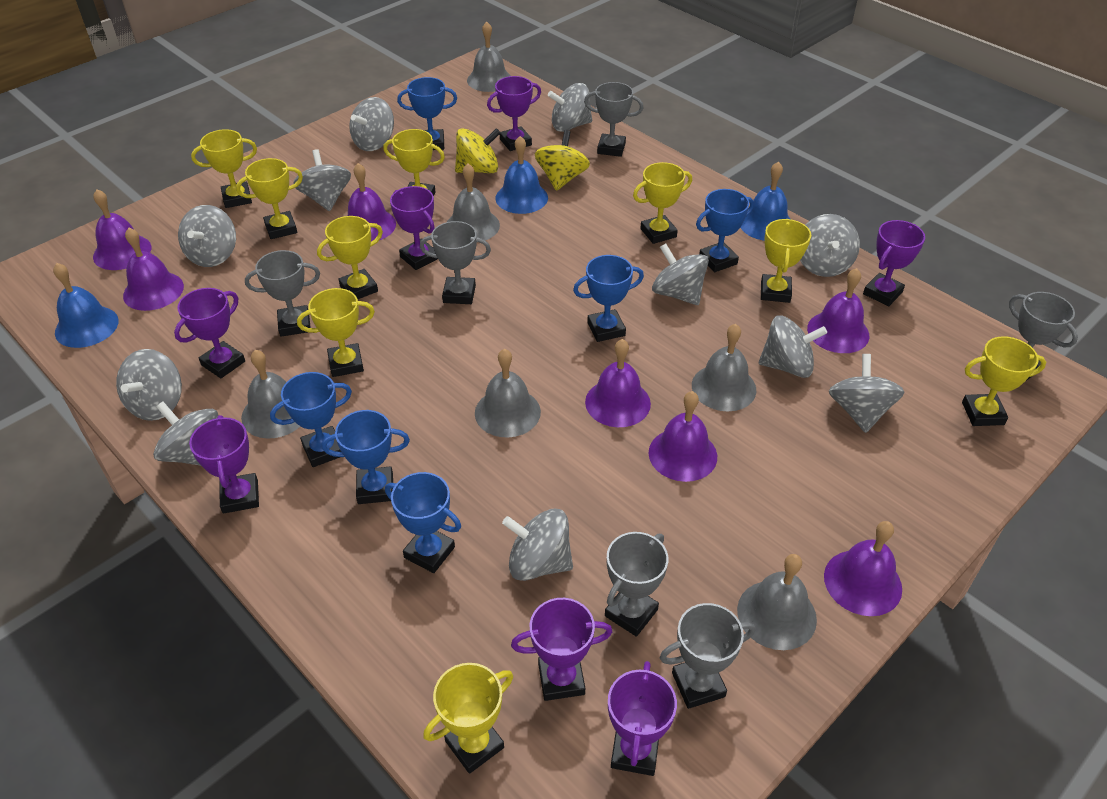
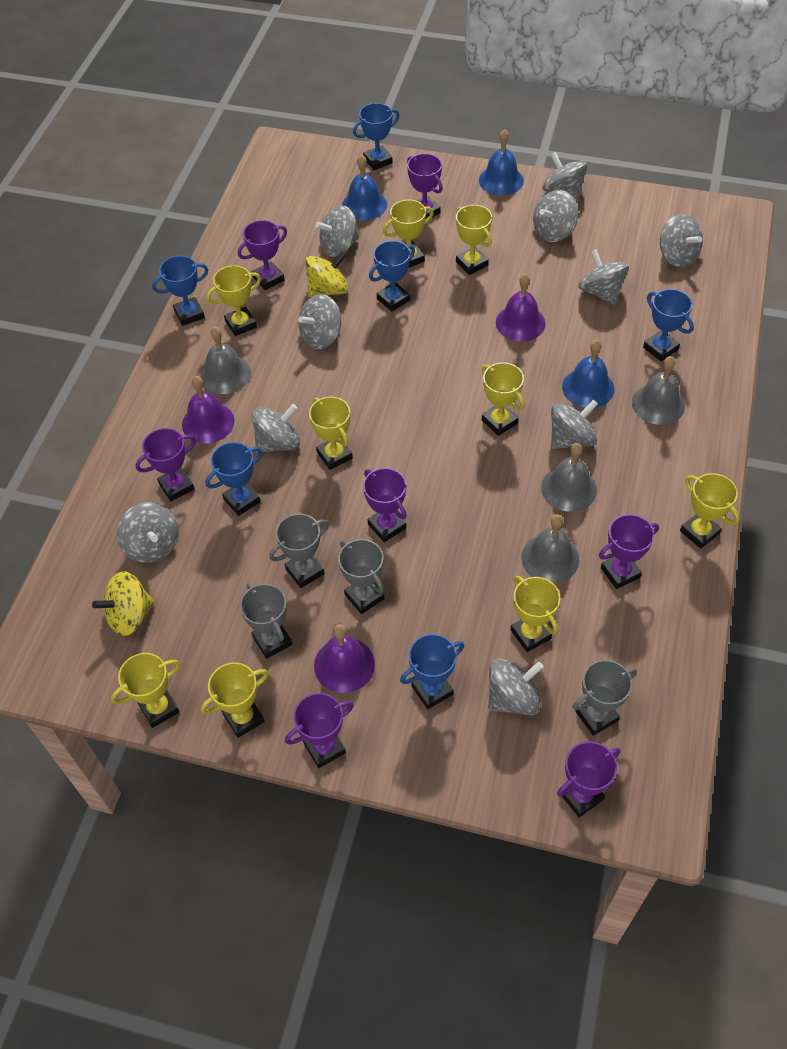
grey bell: [241,350,300,439] [447,164,500,241] [467,22,511,92] [475,349,541,437] [692,324,756,411] [737,554,817,650] = 6 -> [200,327,251,394] [522,514,579,583] [541,443,597,512] [632,356,685,425] = 4
grey spinning top: [116,349,182,421] [153,402,218,466] [178,205,236,267] [293,149,351,211] [349,97,394,151] [502,509,573,581] [548,83,592,132] [652,244,709,305] [759,315,827,378] [800,214,860,277] [829,354,904,433] = 11 -> [117,502,179,563] [252,404,300,453] [298,294,341,349] [316,205,359,257] [488,659,544,716] [533,190,578,242] [542,152,587,202] [551,400,598,449] [578,249,629,305] [660,214,703,268] = 10
grey trophy: [245,250,320,337] [420,221,491,304] [584,82,643,157] [605,532,668,637] [660,603,755,709] [1009,292,1078,381] = 6 -> [240,583,292,659] [269,513,329,588] [338,539,385,614] [573,660,637,736] = 4
purple bell: [93,189,151,270] [123,228,184,311] [348,163,396,241] [585,339,651,427] [649,391,717,482] [807,268,869,353] [824,521,902,616] = 7 -> [182,376,234,444] [314,625,375,693] [496,274,546,342] = 3

